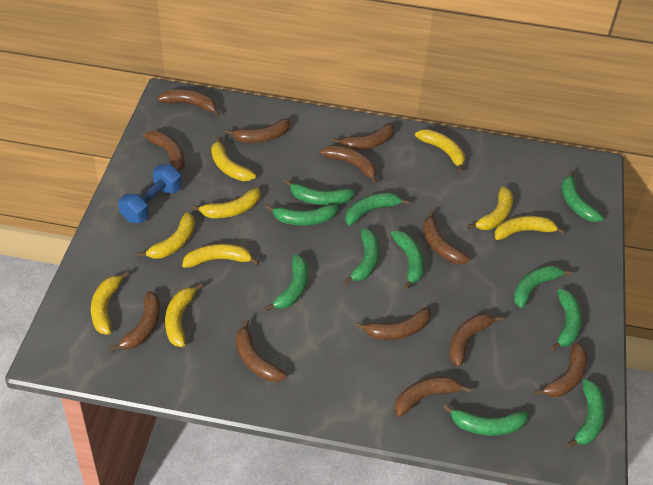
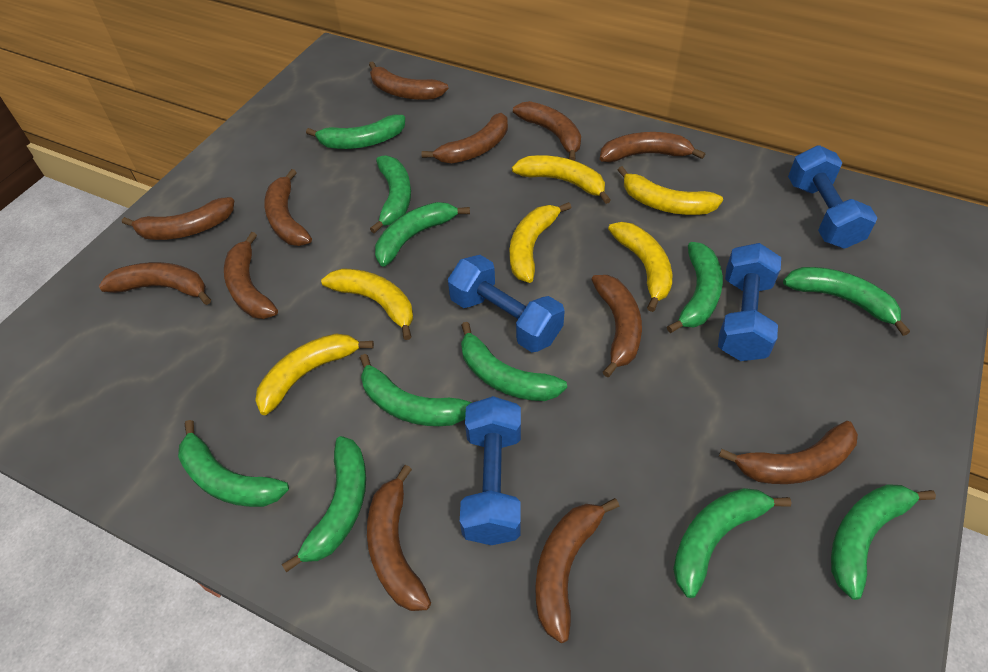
blue dumbbell: [118,165,182,223] = 1 -> [448,255,565,352] [460,396,521,545] [718,243,781,361] [788,145,877,249] = 4
yellow banana: [91,271,129,335] [137,212,195,259] [165,283,203,347] [182,244,260,268] [191,188,261,218] [211,136,256,181] [415,129,465,172] [467,186,513,230] [494,216,565,240] = 9 -> [255,334,374,415] [321,268,413,340] [510,202,571,283] [512,155,611,204] [608,222,672,312] [618,166,723,215] = 6

